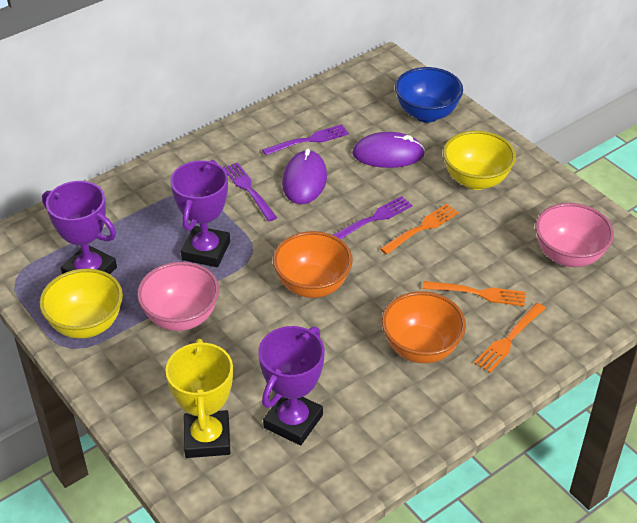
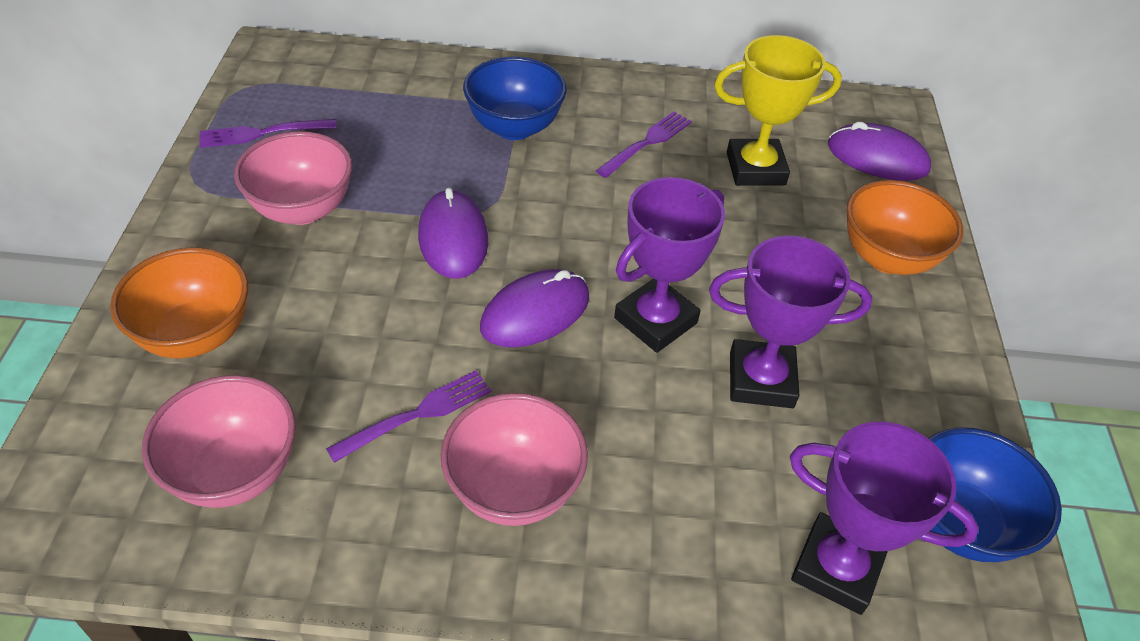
blue bowl: [395,67,463,122] = 1 -> [463,57,567,140] [928,427,1062,562] = 2
orange fork: [380,204,459,255] [423,281,525,306] [474,303,546,373] = 3 -> none = 0
pink bowl: [137,262,219,331] [535,203,614,267] = 2 -> [142,375,296,508] [234,131,352,225] [441,393,588,526] = 3
purple mouse: [282,148,327,204] [352,132,425,168] = 2 -> [418,188,488,279] [480,269,589,347] [828,122,931,181] = 3
yellow bowl: [39,269,123,338] [443,130,516,190] = 2 -> none = 0

